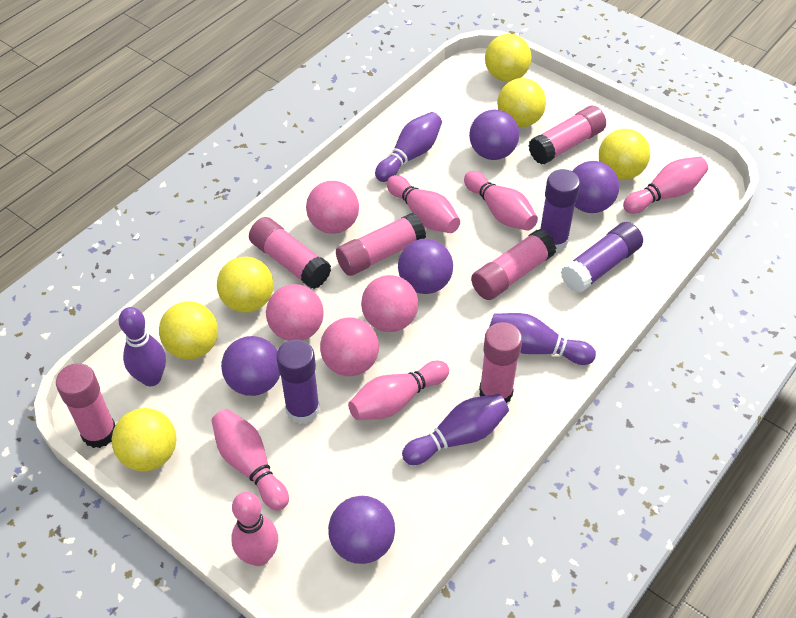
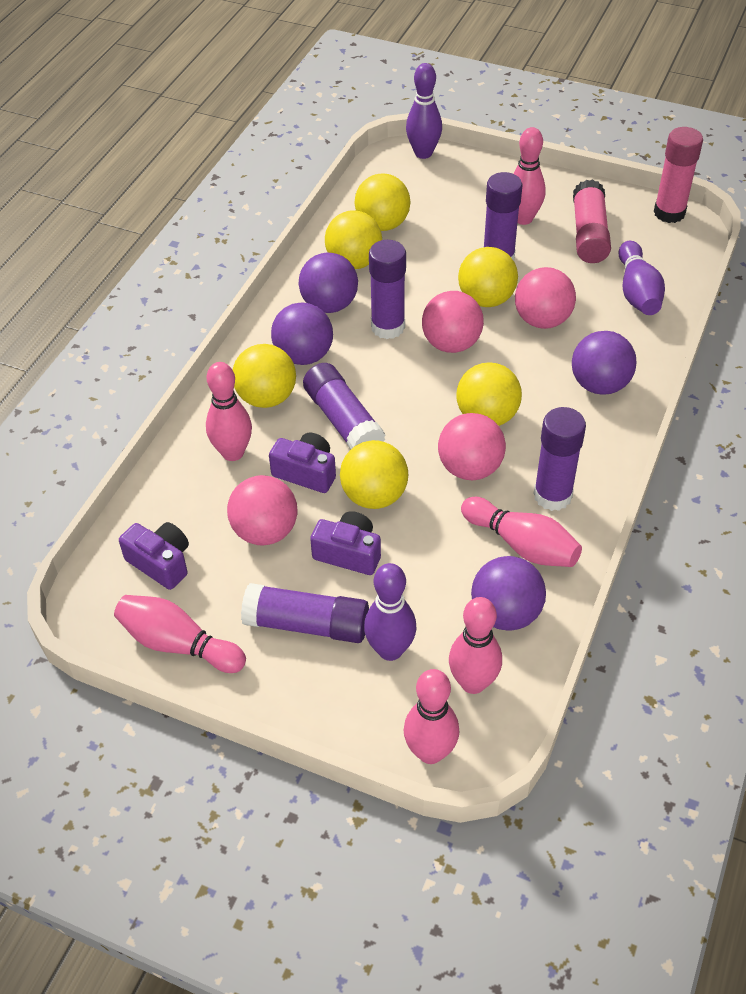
pink glue stick: [56,363,116,448] [249,217,331,289] [336,213,426,276] [471,229,556,300] [479,322,522,403] [528,106,606,165] = 6 -> [573,179,611,263] [654,127,703,223] = 2
purple ball: [221,336,280,396] [328,496,395,564] [398,239,453,294] [469,110,519,160] [572,161,619,213] = 5 -> [271,302,333,365] [298,253,358,313] [471,556,546,631] [572,331,636,395] = 4
purple bowling pin: [118,307,166,386] [375,112,442,182] [402,394,509,465] [489,313,596,365] = 4 -> [364,563,416,661] [406,63,442,159] [618,241,665,315] = 3
purple camera: none = 0 -> [119,522,189,590] [269,433,336,493] [310,511,381,575] = 3
purple glue stick: [276,339,320,424] [540,169,580,252] [561,222,643,293] = 3 -> [241,583,369,643] [303,363,386,449] [369,240,406,339] [483,172,522,261] [534,407,586,511] = 5

